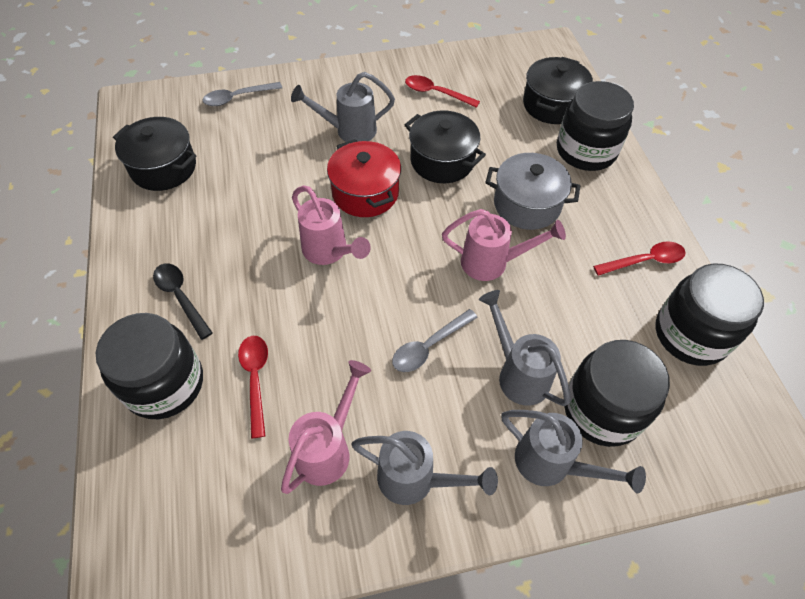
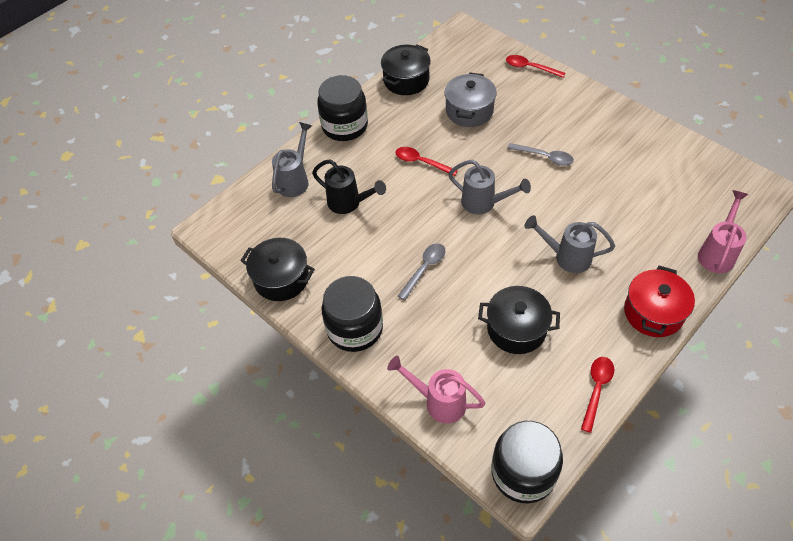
black jar: [96,313,203,419] [557,81,634,171] [564,340,670,447] [656,264,764,366] = 4 -> [317,75,368,141] [321,276,383,352] [492,421,563,504] = 3
black spoon: [153,263,213,340] = 1 -> none = 0
black watering can: none = 0 -> [312,159,386,214] = 1
grey watering can: [291,72,395,142] [351,431,498,505] [479,290,571,406] [501,410,646,494] = 4 -> [272,122,312,197] [448,160,531,214] [524,215,615,273] = 3
pink watering can: [281,360,371,494] [292,185,371,265] [442,209,566,281] = 3 -> [387,356,485,424] [698,190,749,273] = 2

